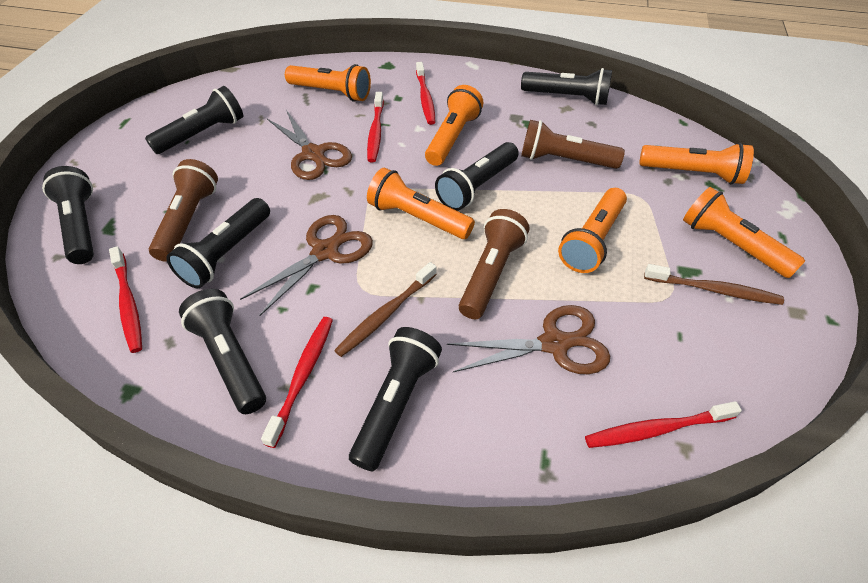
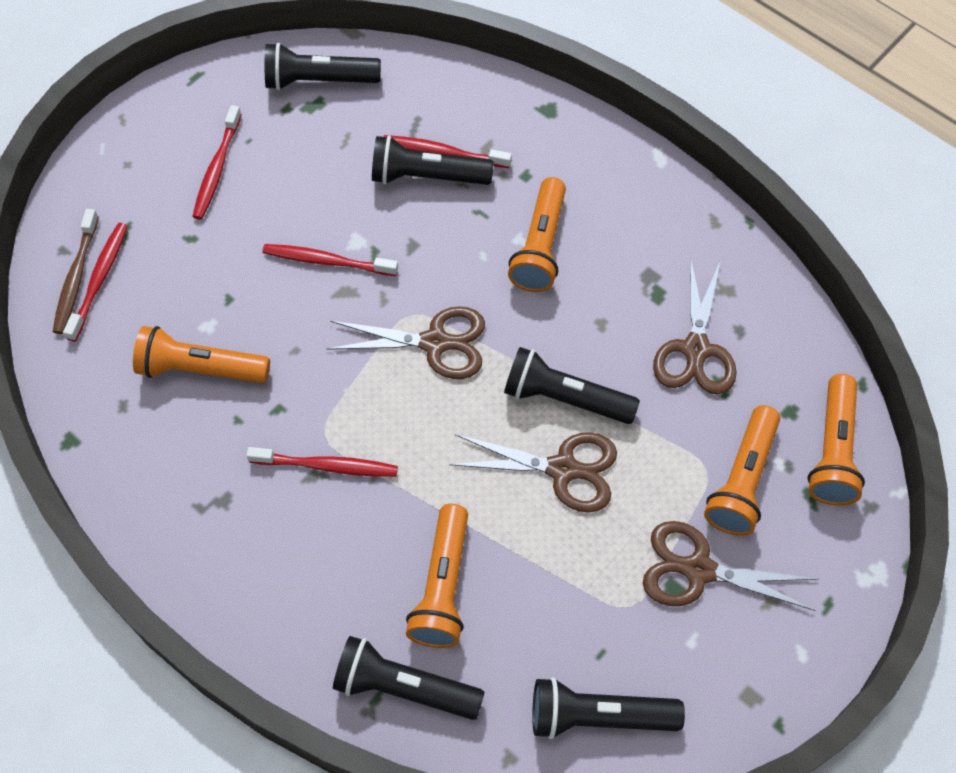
black flashlight: [42,166,94,264] [145,86,243,154] [166,198,270,289] [179,289,266,414] [349,327,442,471] [435,142,519,211] [521,68,612,106] = 7 -> [265,43,381,90] [333,636,485,720] [372,136,494,185] [504,347,640,424] [532,677,685,739] = 5
brown flashlight: [149,159,218,262] [459,209,529,319] [521,120,625,169] = 3 -> none = 0
brown scissors: [240,215,373,316] [267,110,352,180] [447,305,610,374] = 3 -> [327,306,485,379] [449,432,617,513] [643,521,819,611] [653,256,737,394] = 4
brown toothbrush: [334,262,437,357] [644,264,784,305] = 2 -> [53,209,99,334] = 1
orange flashlight: [285,64,371,102] [367,168,475,239] [425,85,483,166] [558,188,627,273] [639,143,754,184] [683,187,805,278] = 6 -> [133,326,270,383] [406,504,468,648] [508,177,566,292] [704,405,780,536] [808,374,865,506] = 5

